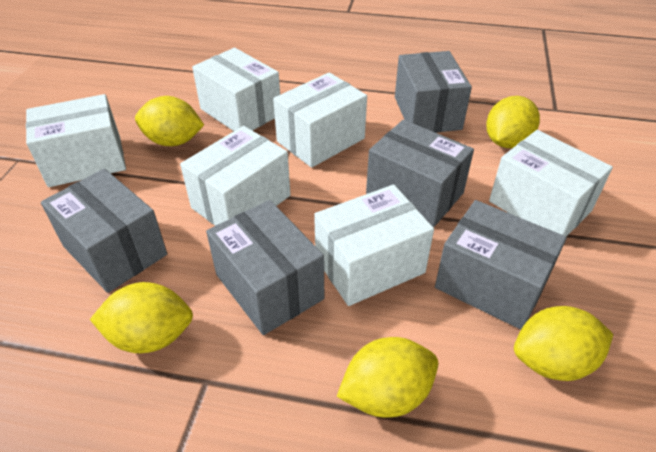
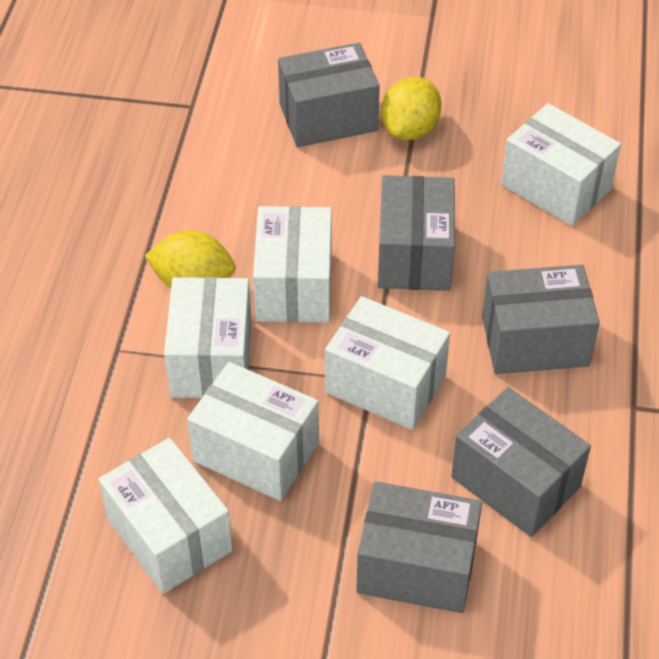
yellow lemon: [90,282,193,353] [135,96,204,146] [337,337,438,418] [486,96,540,148] [514,306,613,381] = 5 -> [145,230,236,288] [381,76,442,140] = 2

